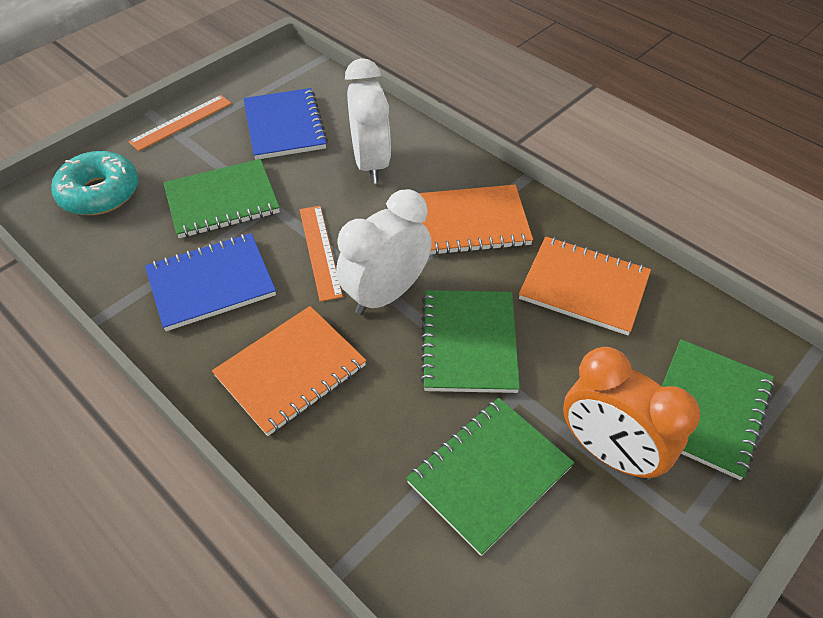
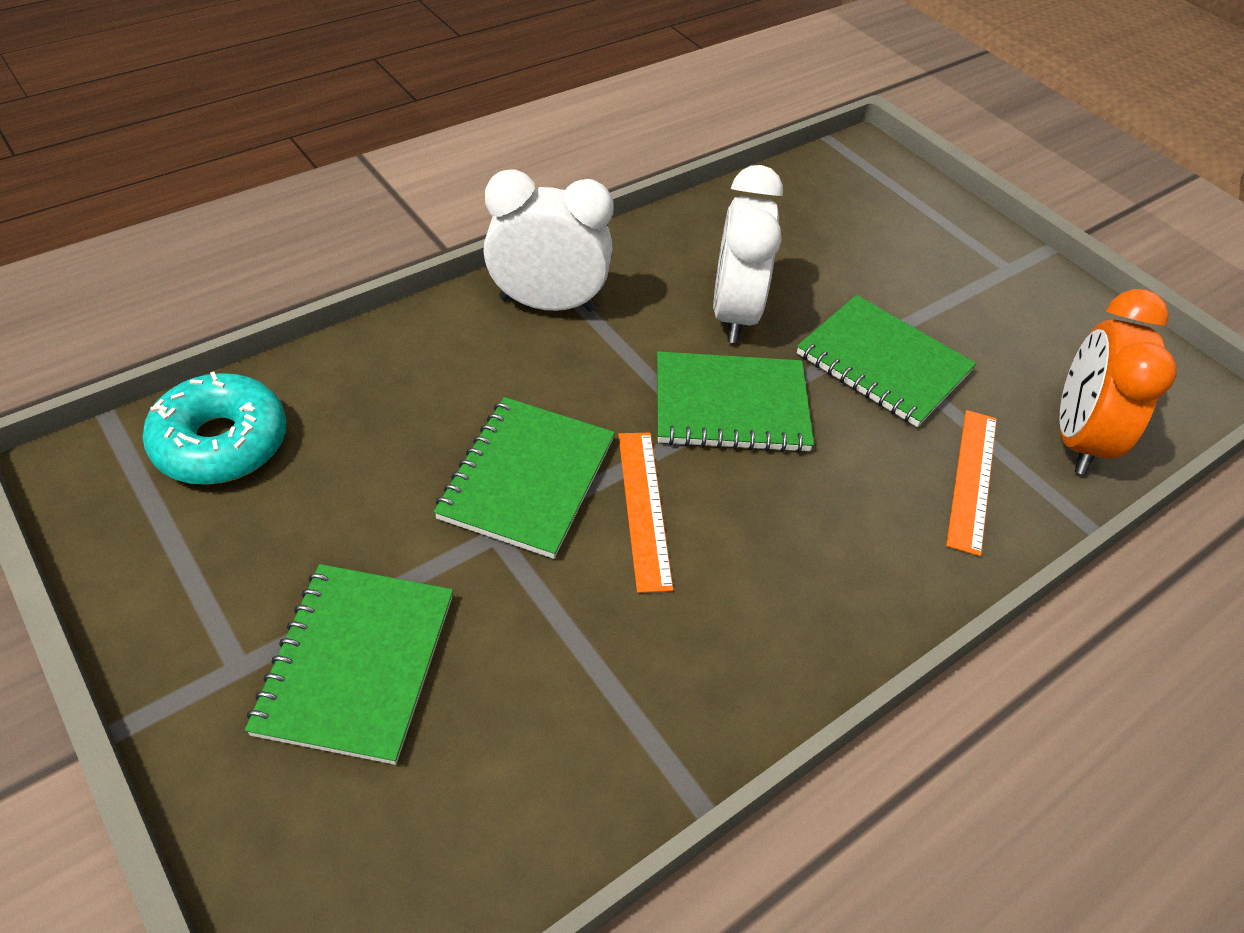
blue notebook: [145,233,276,331] [243,88,328,160] = 2 -> none = 0
orange notebook: [212,306,366,436] [419,185,533,255] [519,236,651,335] = 3 -> none = 0

